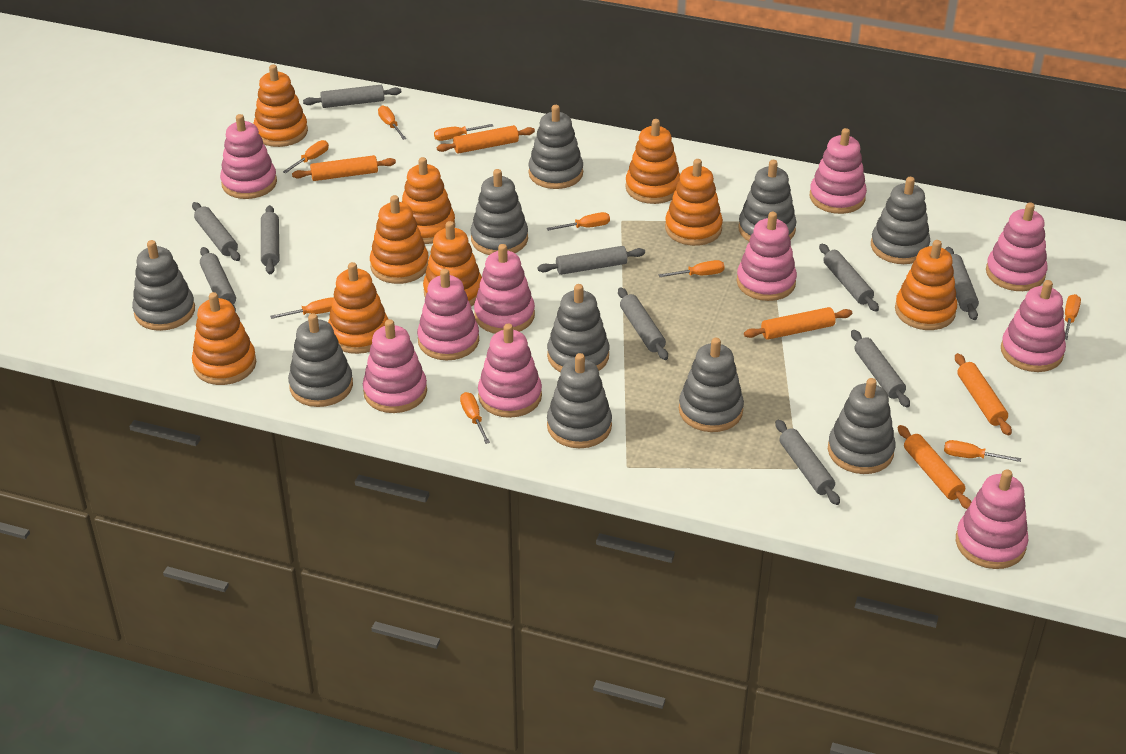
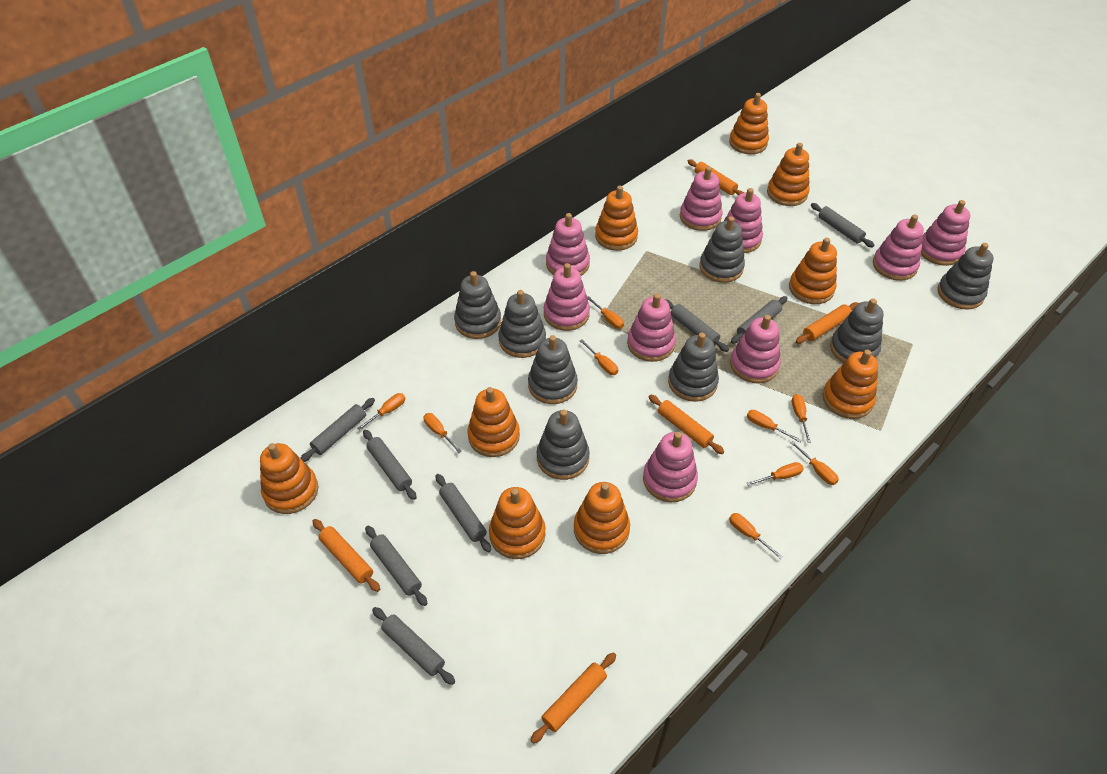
grey rolling pin: [192,202,240,261] [200,247,236,312] [261,205,279,274] [303,85,401,108] [537,246,645,275] [618,287,668,360] [775,419,840,505] [819,244,879,312] [851,330,910,408] [945,247,979,320] = 10 -> [301,398,375,462] [363,430,417,500] [365,526,427,606] [372,607,455,685] [436,474,491,552] [665,299,729,352] [731,296,787,344] [811,203,874,248] = 8
grey stacking toy: [132,240,195,331] [288,313,353,407] [471,169,528,255] [528,105,583,189] [547,284,609,372] [547,353,612,448] [679,338,744,432] [738,160,797,241] [828,378,895,474] [871,177,930,264] = 10 -> [454,271,501,339] [498,290,546,358] [528,335,578,404] [537,409,590,480] [668,333,719,402] [699,217,745,283] [830,298,883,363] [937,243,994,310] = 8
pink stacking toy: [220,114,277,199] [363,319,427,413] [417,269,479,360] [474,244,535,334] [478,324,542,418] [737,212,797,301] [810,128,867,214] [956,469,1028,569] [986,202,1048,291] [1001,280,1066,372] = 10 -> [544,263,590,331] [546,213,590,276] [627,293,676,362] [643,432,698,502] [680,166,722,231] [724,188,763,253] [730,315,781,383] [873,215,924,281] [921,200,970,266] = 9

